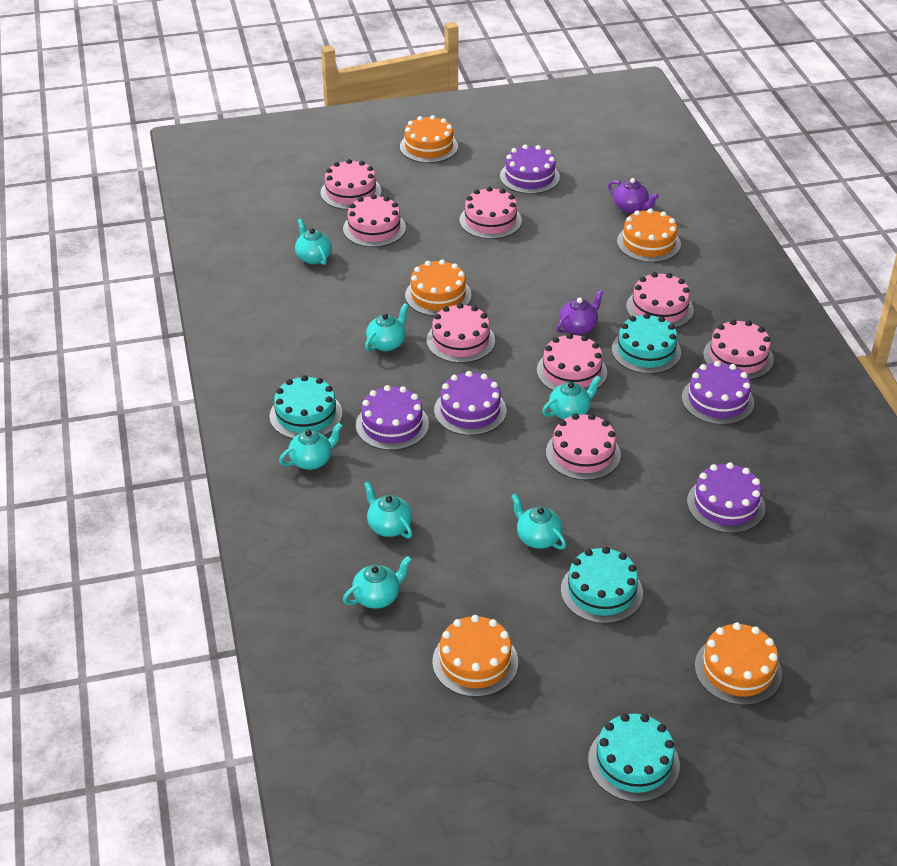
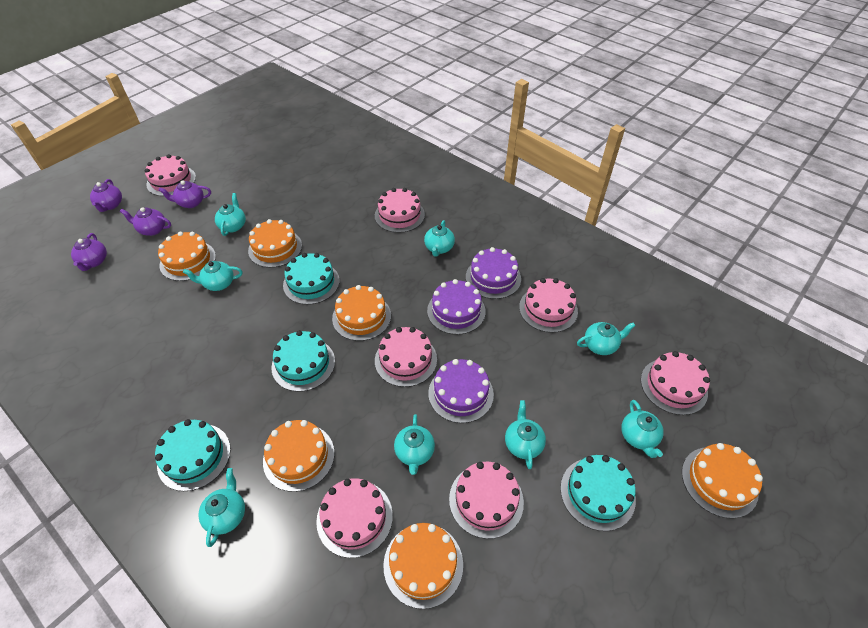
orange cake: [400,115,458,163] [405,259,471,316] [432,615,518,697] [617,209,681,262] [695,622,782,705] = 5 -> [158,232,216,281] [248,219,302,268] [263,420,335,492] [332,285,391,341] [383,523,463,609] [682,443,763,519] = 6
pink cake: [321,159,381,210] [343,194,406,247] [426,303,495,363] [460,187,522,239] [537,333,607,391] [546,414,621,480] [626,272,694,328] [703,319,774,380] = 8 -> [145,154,196,196] [316,478,393,558] [375,188,425,233] [375,327,437,387] [449,462,524,539] [519,278,578,333] [641,351,710,415] = 7
purple cake: [356,385,429,450] [434,371,506,435] [500,144,560,194] [682,361,754,425] [687,462,765,533] = 5 -> [427,279,485,335] [428,359,494,423] [466,247,521,299] = 3
purple teapot: [557,290,604,335] [608,178,659,213] = 2 -> [71,233,107,271] [90,179,122,212] [120,207,171,236] [158,180,211,208] = 4
turquoise teapot: [279,423,343,470] [295,218,332,265] [343,556,412,609] [364,481,412,538] [365,303,409,351] [511,493,566,550] [542,376,601,420] = 7 -> [183,261,242,291] [199,468,245,547] [215,193,246,236] [394,414,435,475] [424,220,455,257] [505,400,546,469] [577,322,636,355] [621,400,664,458] = 8

